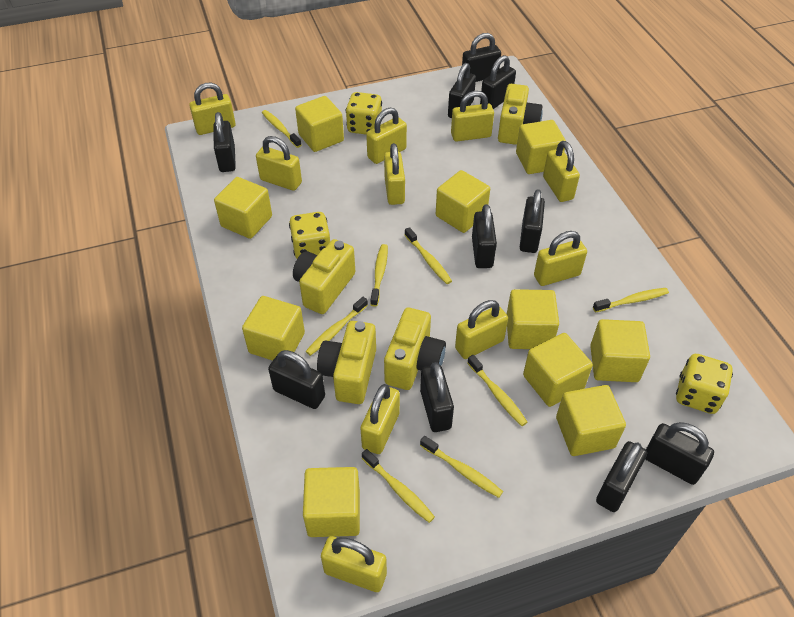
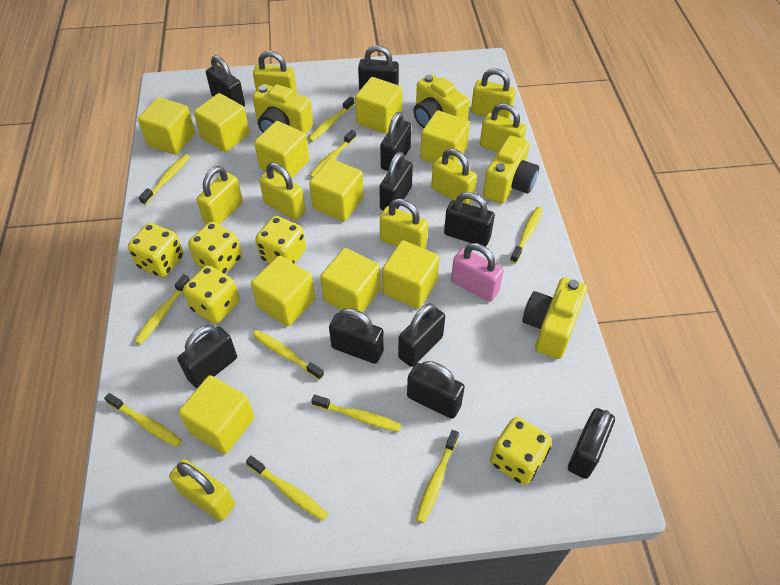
pink padlock: none = 0 -> [451,243,504,302] = 1
yellow dice: [289,212,330,259] [346,92,382,134] [676,354,733,414] = 3 -> [128,223,183,277] [183,265,240,324] [188,222,242,274] [255,216,306,264] [490,417,552,485] = 5
yellow padlock: [189,83,236,135] [256,136,302,191] [321,536,387,592] [360,384,400,454] [366,108,407,164] [384,143,405,205] [451,91,494,141] [455,300,508,359] [534,231,587,286] [543,141,580,202] = 10 -> [169,459,235,521] [196,166,243,225] [253,51,297,94] [259,163,306,220] [380,199,428,249] [431,148,477,204] [471,69,516,119] [480,103,526,152] = 8
yellow toothbrush: [262,110,301,148] [305,297,368,356] [362,449,435,523] [370,244,388,306] [405,227,452,284] [420,436,503,498] [467,355,527,426] [593,288,669,312] = 8 -> [104,393,182,447] [134,274,190,345] [139,154,190,205] [246,456,328,521] [253,330,324,380] [308,97,355,142] [309,130,356,178] [311,395,401,432] [416,430,459,523] [510,207,543,263] = 10

